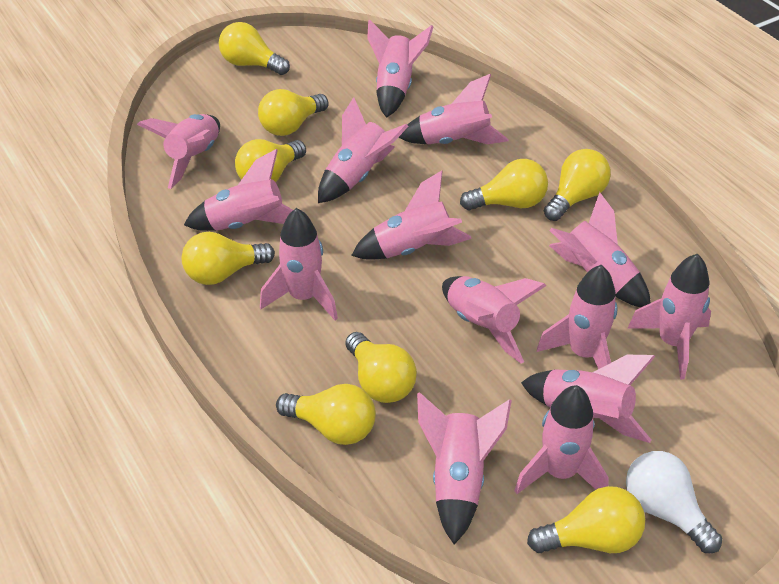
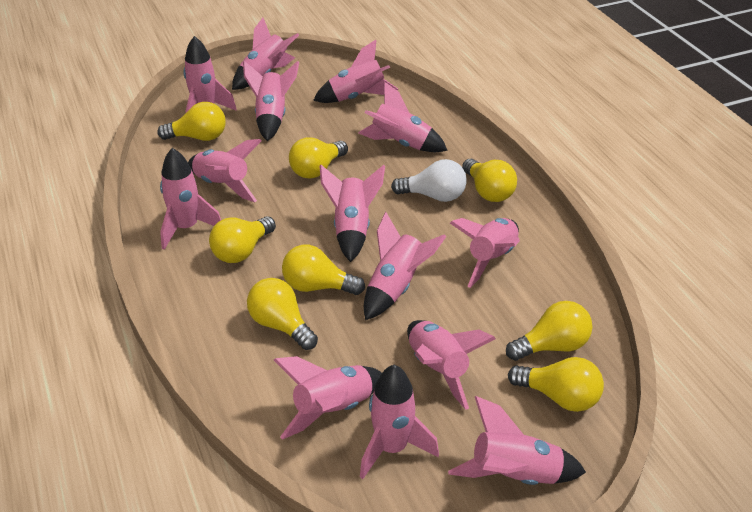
yellow light bulb: [181,232,275,285] [219,22,290,75] [235,139,306,182] [258,89,328,136] [276,384,376,445] [346,332,417,403] [460,159,548,210] [527,486,645,553] [544,149,611,221] = 9 -> [157,102,226,141] [209,216,276,263] [247,278,318,350] [282,245,365,295] [289,137,348,179] [462,158,517,202] [506,301,592,361] [508,357,604,412] = 8

